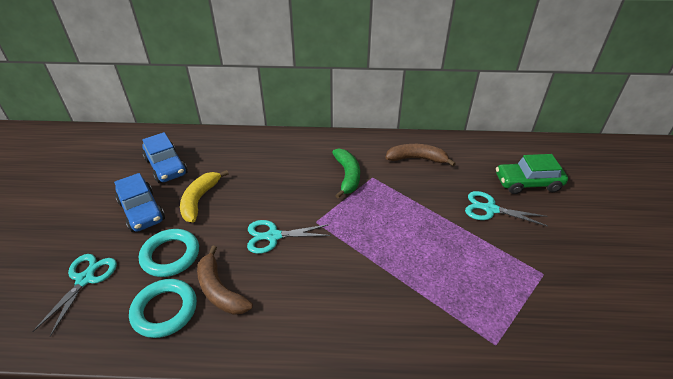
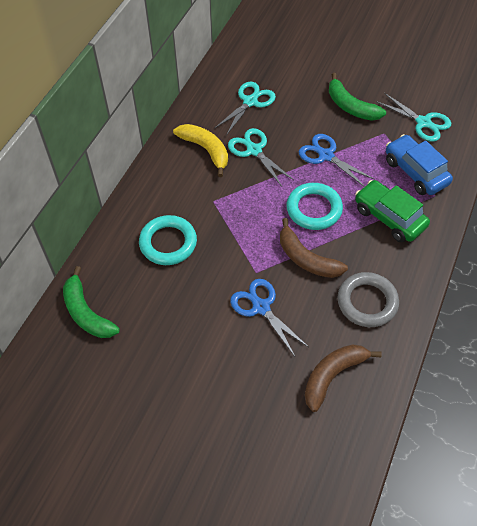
blue car: [114,173,165,232] [142,132,187,183] = 2 -> [386,134,453,195] = 1
blue scissors: none = 0 -> [230,279,308,356] [299,134,375,187] = 2
green banana: [332,149,360,199] = 1 -> [63,266,120,338] [329,73,386,121] = 2
grey ring: none = 0 -> [338,272,399,327] = 1

